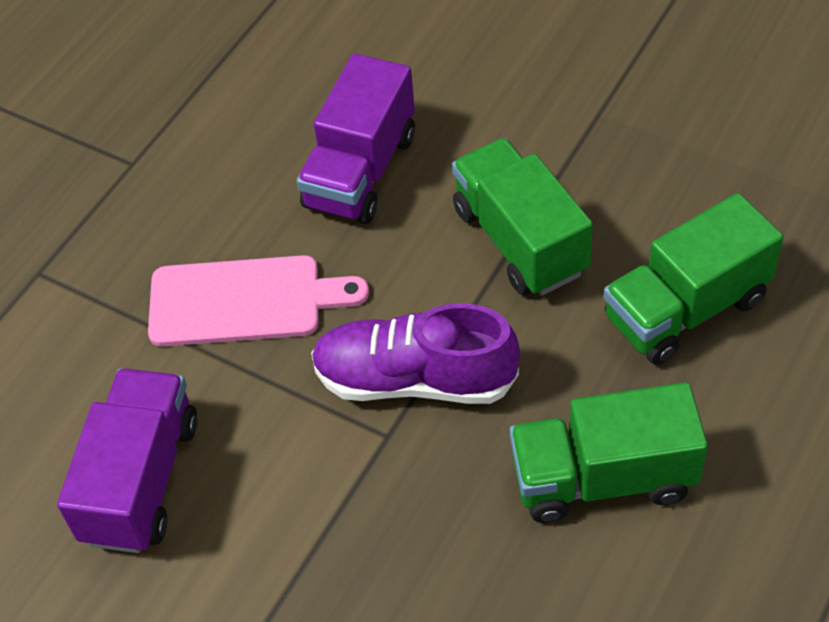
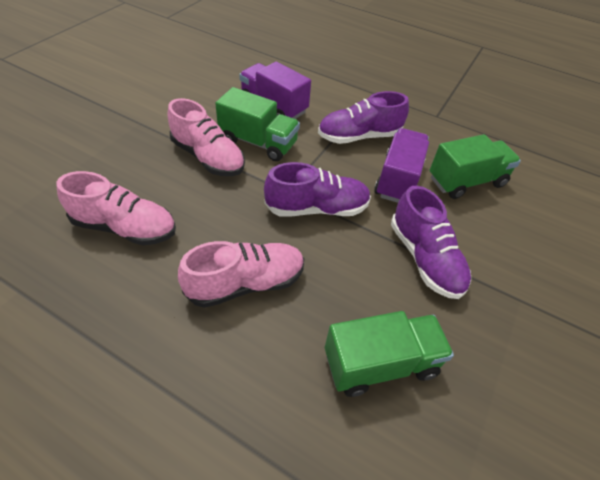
pink cutting board: [148,255,369,347] = 1 -> none = 0
pink shoe: none = 0 -> [56,171,176,245] [168,98,245,176] [178,241,304,308] = 3
purple shoe: [311,303,520,404] = 1 -> [264,162,371,216] [318,91,409,144] [391,186,471,299] = 3

